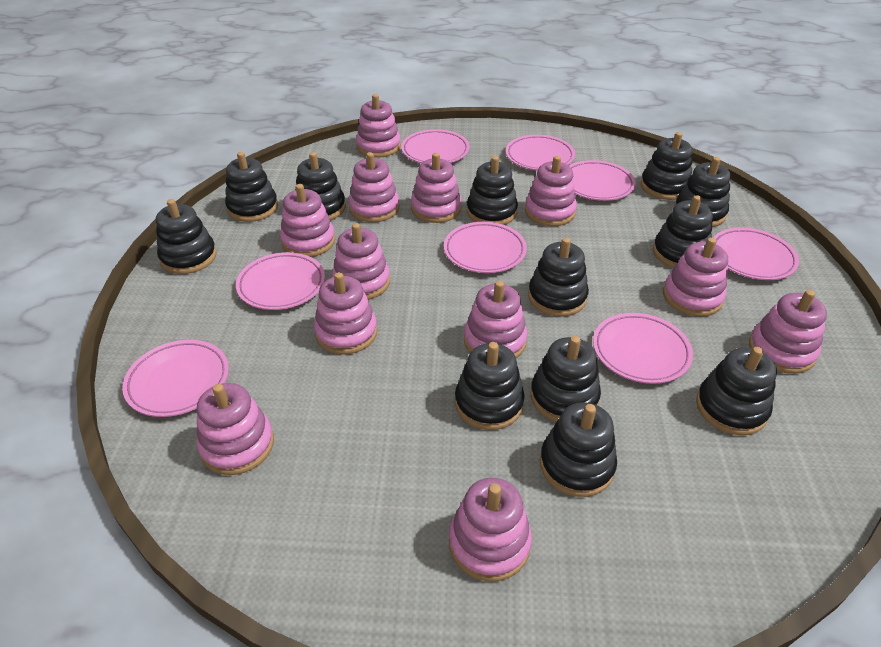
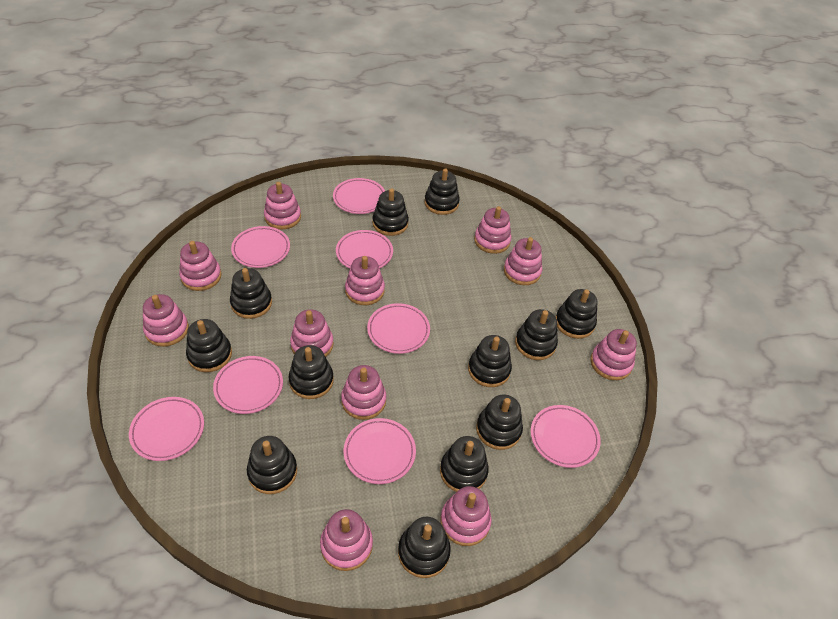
pink stacking toy: [197,383,274,475] [280,184,335,257] [314,272,377,354] [332,223,390,300] [348,152,399,222] [356,94,401,158] [411,153,461,223] [449,478,532,582] [464,281,528,358] [525,156,577,226] [663,238,728,316] [749,290,827,374] = 12 -> [143,294,189,347] [179,241,222,291] [264,182,301,229] [290,309,334,357] [320,509,373,571] [341,365,386,420] [345,256,385,305] [440,486,492,546] [474,206,511,254] [504,237,542,285] [591,329,637,380] = 11

